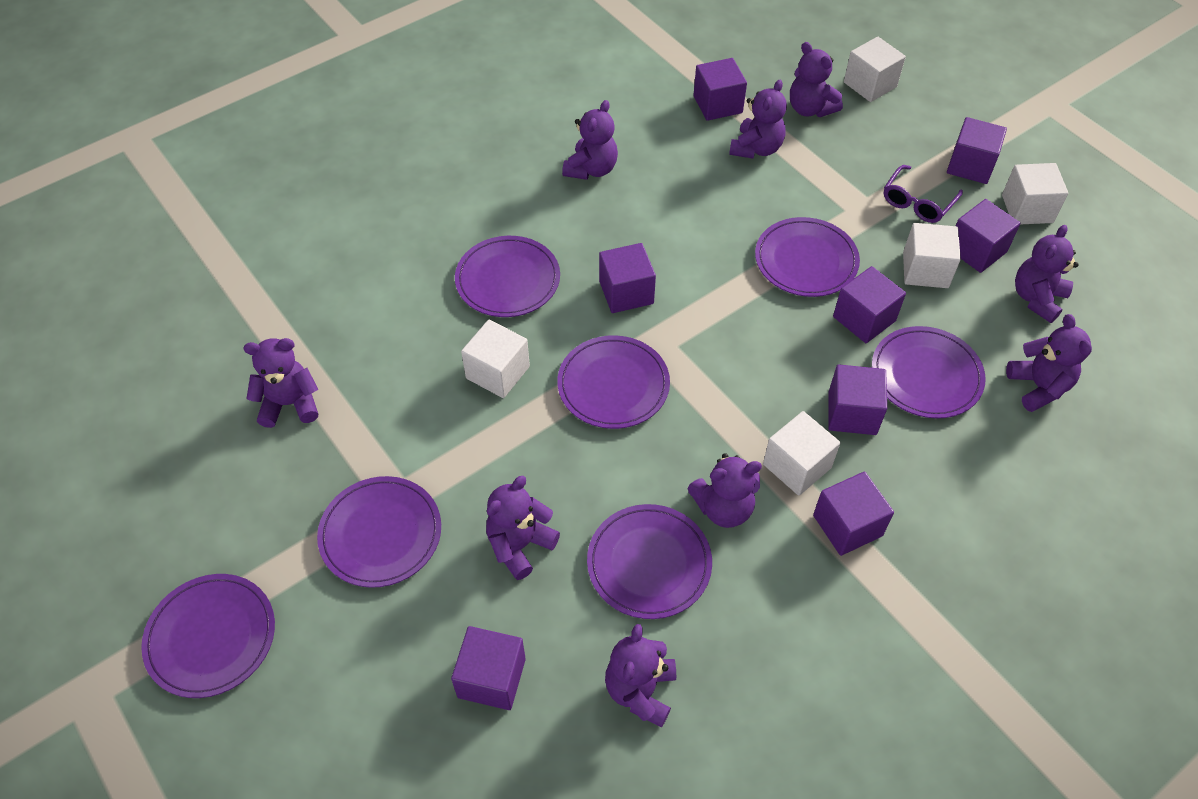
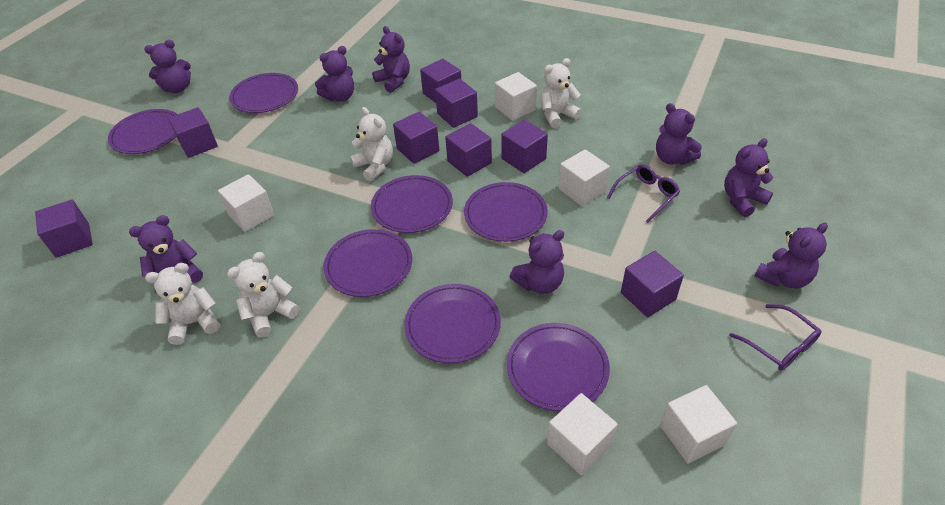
purple glasses: [884,165,963,223] = 1 -> [607,164,680,223] [729,304,822,371] = 2
purple teddy bear: [244,338,318,428] [486,476,560,580] [562,100,618,180] [605,624,676,728] [687,453,762,528] [729,80,787,159] [790,42,843,117] [1006,314,1092,412] [1015,225,1079,323] = 9 -> [129,215,203,295] [144,40,191,93] [315,46,354,101] [372,26,410,93] [510,230,564,294] [656,103,702,165] [724,138,773,217] [754,223,828,288] = 8
white teddy bear: none = 0 -> [145,263,220,345] [227,252,300,338] [350,107,393,181] [540,58,582,128] = 4

